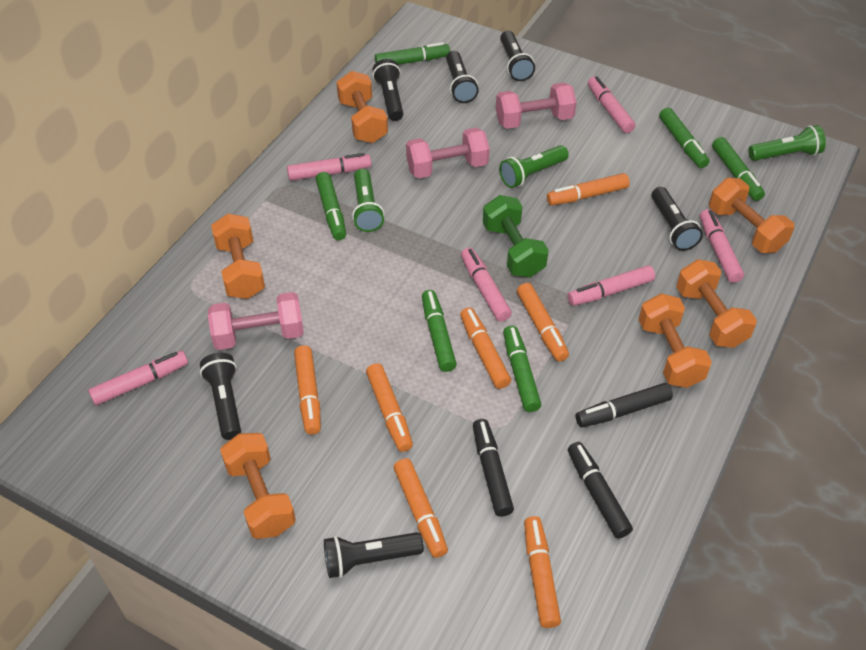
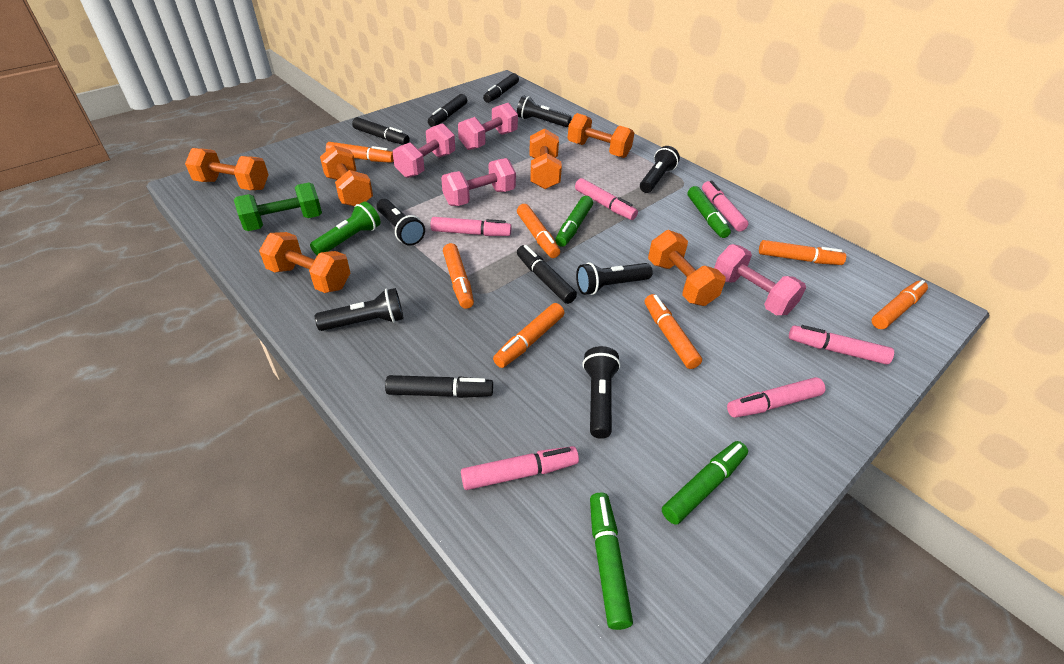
black marker: [473,419,514,517] [568,442,633,538] [576,383,673,427] = 3 -> [352,117,410,145] [385,375,493,398] [428,94,467,127] [483,73,519,103] [517,245,577,304] = 5
green flashlight: [352,169,384,232] [499,145,569,188] [748,125,826,161] = 3 -> [310,201,381,255] = 1
green marker: [316,172,346,240] [375,42,450,65] [422,290,457,372] [503,326,541,412] [659,108,709,168] [712,137,765,201] = 6 -> [555,196,593,247] [590,493,633,630] [662,441,748,525] [688,186,731,238] = 4
pink dumbbell: [208,292,304,350] [406,127,490,179] [496,82,577,129] = 3 -> [393,123,455,178] [441,158,516,206] [458,103,518,150] [714,244,806,315] = 4

